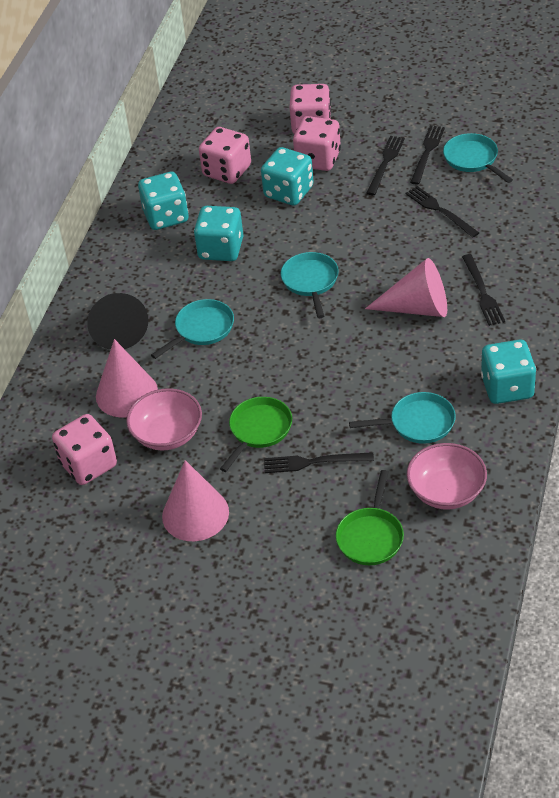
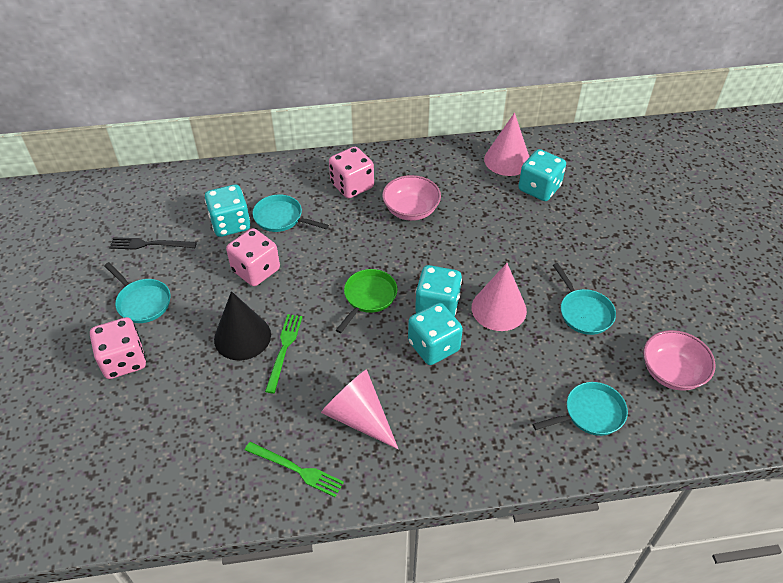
black fork: [264,452,374,473] [367,136,405,195] [406,186,479,237] [410,125,445,185] [462,254,505,326] = 5 -> [109,237,197,250] = 1
green fork: none = 0 -> [245,442,344,497] [265,314,303,393] = 2
green pan: [220,397,292,472] [336,470,404,565] = 2 -> [336,269,398,333] = 1
pink dice: [52,414,117,485] [199,127,251,184] [289,84,331,134] [293,116,341,171] = 4 -> [90,317,146,379] [226,228,280,286] [329,147,374,198] = 3

